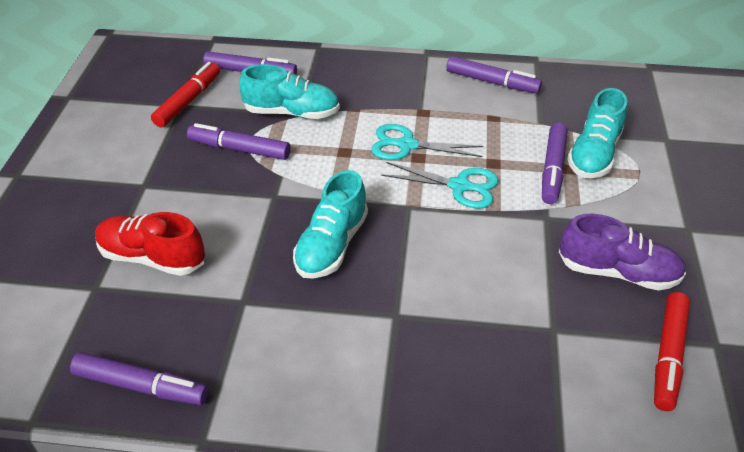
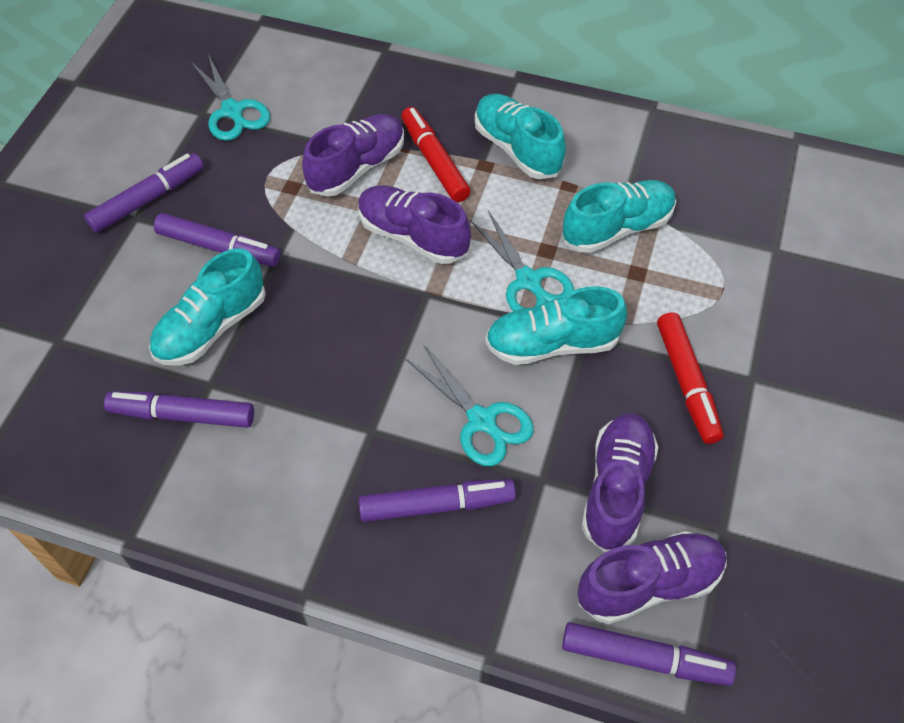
purple shoe: [559,214,686,290] = 1 -> [302,114,404,197] [358,185,471,264] [578,531,727,624] [582,413,658,552] = 4
red shoe: [95,212,205,276] = 1 -> none = 0
turquoise scissors: [371,124,483,160] [381,162,499,209] = 2 -> [191,54,270,141] [406,345,533,466] [470,211,574,311] = 3
turquoise shoe: [239,64,340,119] [293,170,368,279] [567,88,627,178] = 3 -> [149,248,266,366] [475,94,566,179] [485,286,627,365] [563,180,676,253] = 4

